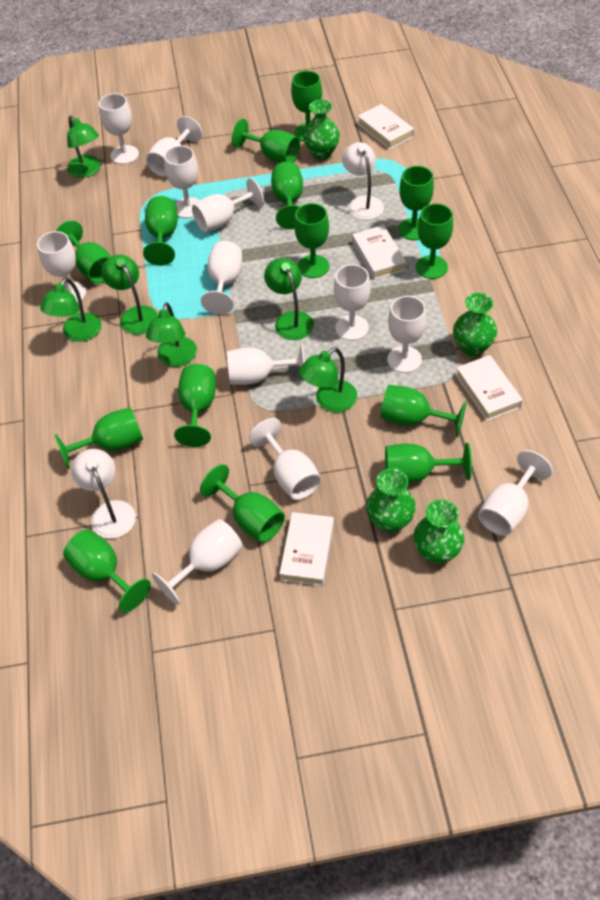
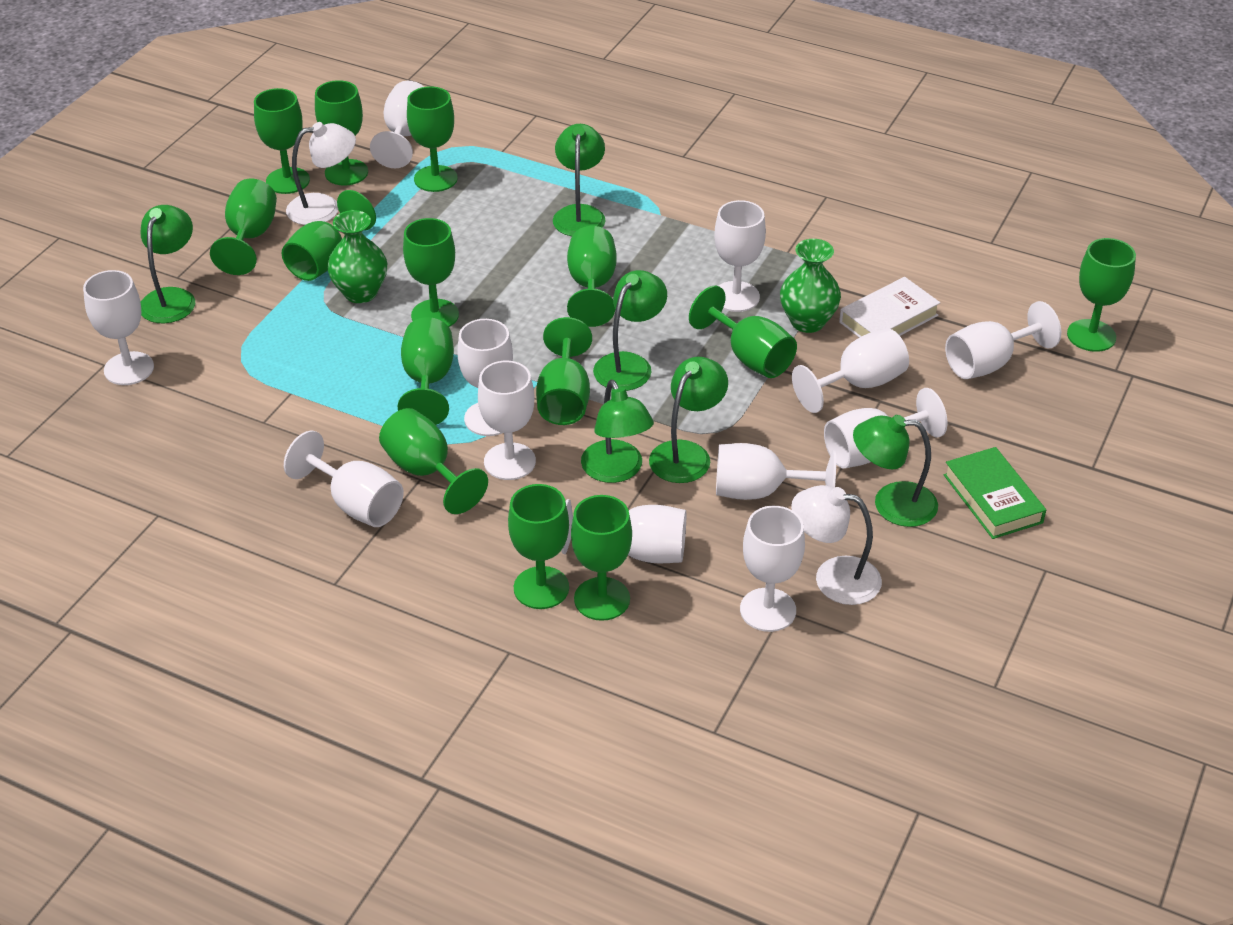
green book: none = 0 -> [944,447,1046,539] = 1
green vase: [303,100,340,160] [366,468,416,533] [414,500,464,564] [453,293,497,356] = 4 -> [327,210,387,303] [780,239,841,333] = 2
white book: [279,512,334,586] [352,225,406,280] [358,104,414,150] [456,355,523,421] = 4 -> [839,277,940,338] = 1

